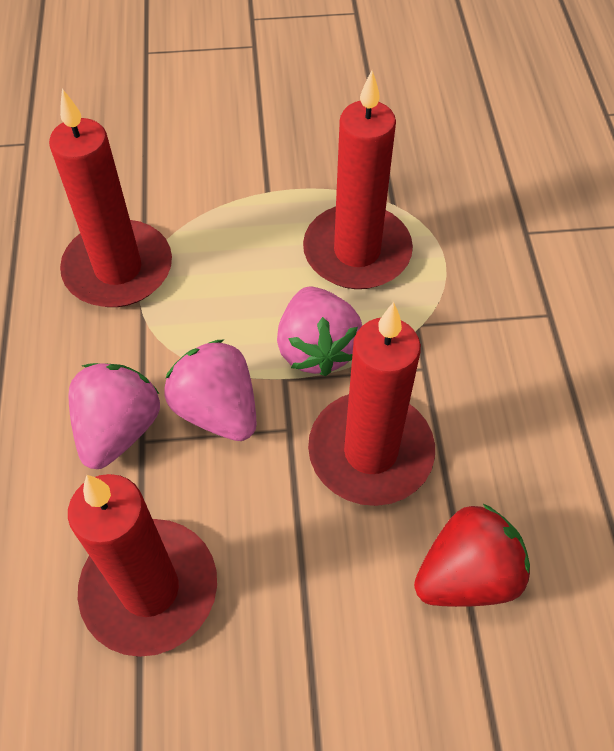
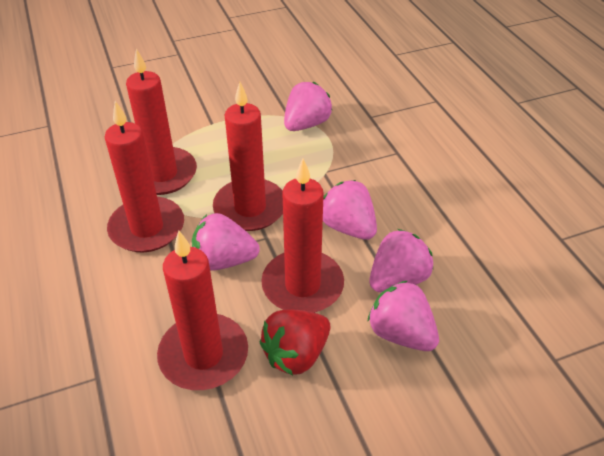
pink strawberry: [68,363,160,469] [164,339,257,441] [277,287,362,376] = 3 -> [192,213,260,271] [284,82,333,131] [323,180,377,240] [367,281,439,351] [370,229,433,292] = 5
red candle: [49,89,172,307] [68,474,217,657] [303,70,413,289] [308,302,435,506] = 4 -> [105,101,184,253] [126,49,197,195] [157,230,248,390] [213,82,283,231] [261,158,344,313] = 5

